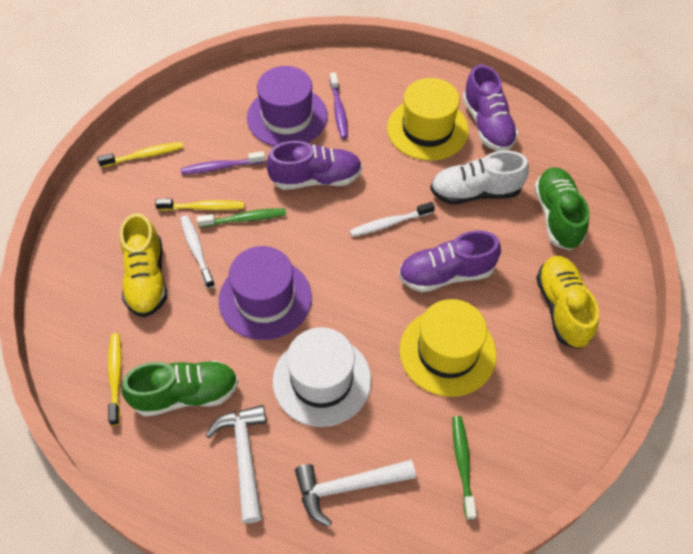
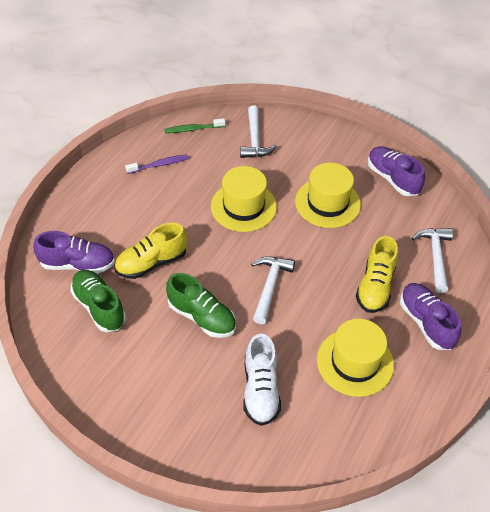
green toothbrush: [197,208,286,228] [453,416,477,520] = 2 -> [164,118,225,133] = 1
purple hat: [219,246,312,340] [247,66,328,147] = 2 -> none = 0
purple toothbrush: [181,151,265,175] [330,72,348,139] = 2 -> [125,155,189,174] = 1
white hammer: [206,405,266,523] [295,460,416,526] = 2 -> [240,105,277,158] [251,256,295,324] [412,228,453,293] = 3
white hat: [273,327,371,427] = 1 -> none = 0
white toothbrush: [180,215,215,289] [350,202,435,237] = 2 -> none = 0
yellow hat: [387,78,469,161] [400,299,497,397] = 2 -> [211,166,277,232] [295,163,361,228] [317,319,394,397] = 3
yellow toothbrush: [97,142,183,168] [108,333,122,426] [155,199,244,211] = 3 -> none = 0

